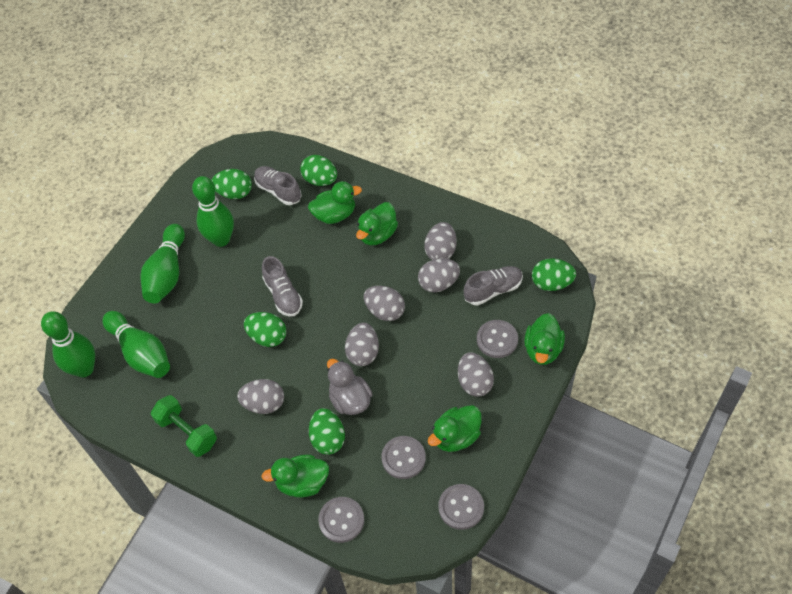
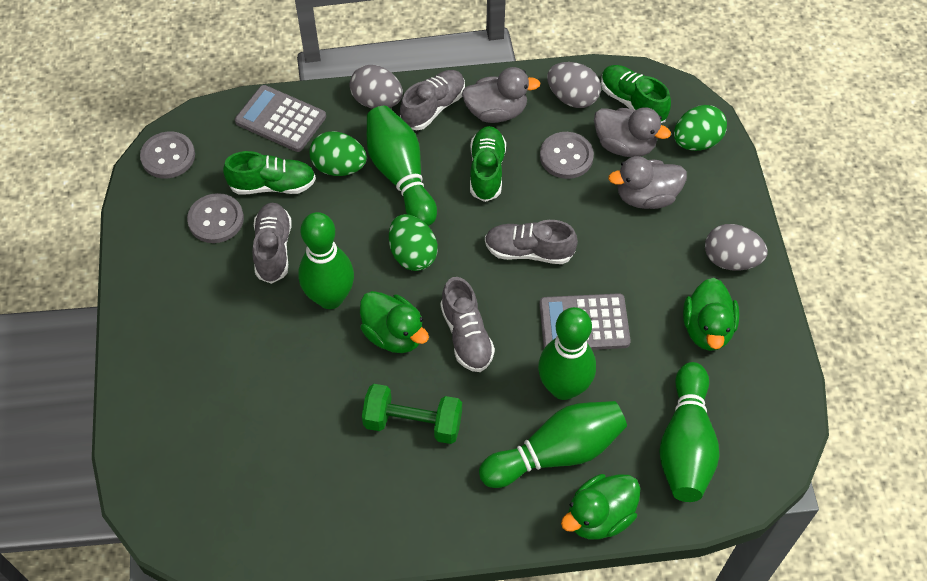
green bowling pin: [41,311,95,377] [103,311,170,378] [140,224,185,303] [192,176,234,247] = 4 -> [298,212,354,309] [367,106,437,226] [479,401,627,488] [538,307,596,400] [659,362,720,502] = 5
green duck: [261,454,329,498] [308,181,362,224] [356,202,398,246] [428,405,482,452] [524,313,565,365] = 5 -> [360,291,429,353] [561,474,640,540] [683,278,739,351] = 3
green egg: [212,169,252,199] [244,312,286,347] [300,155,337,186] [309,408,345,455] [532,258,576,291] = 5 -> [309,131,367,176] [389,214,438,271] [674,105,727,151] = 3
green shoe: none = 0 -> [223,151,316,194] [470,126,506,202] [601,65,671,123] = 3
grey button: [318,497,364,543] [381,436,426,479] [438,484,484,530] [477,320,518,358] = 4 -> [140,132,195,178] [187,193,244,243] [540,132,594,179] = 3
grey calculator: none = 0 -> [235,85,326,152] [539,293,631,350] = 2
grey duck: [327,359,373,415] = 1 -> [462,67,540,123] [594,107,671,157] [608,156,687,209] = 3
grey egg: [237,379,284,414] [345,323,379,366] [364,286,405,321] [418,258,460,292] [424,222,457,260] [458,352,494,396] = 6 -> [350,65,403,109] [547,62,601,108] [705,224,768,271] = 3
grey shoe: [254,166,302,205] [262,256,303,317] [464,266,523,305] = 3 -> [252,203,292,284] [400,70,465,130] [440,277,495,372] [485,220,578,264] = 4

